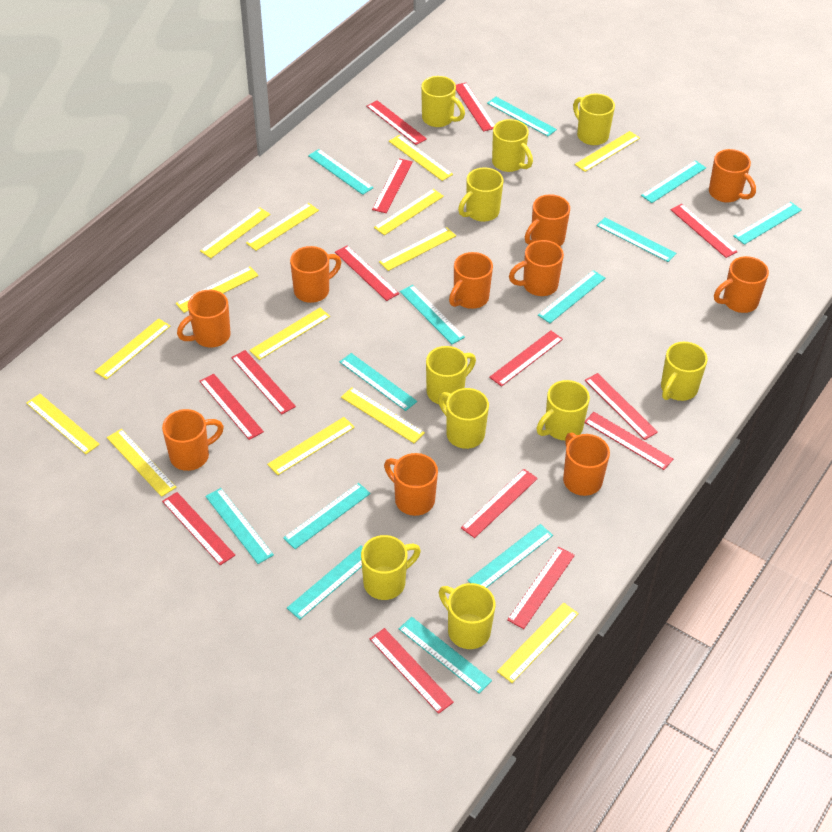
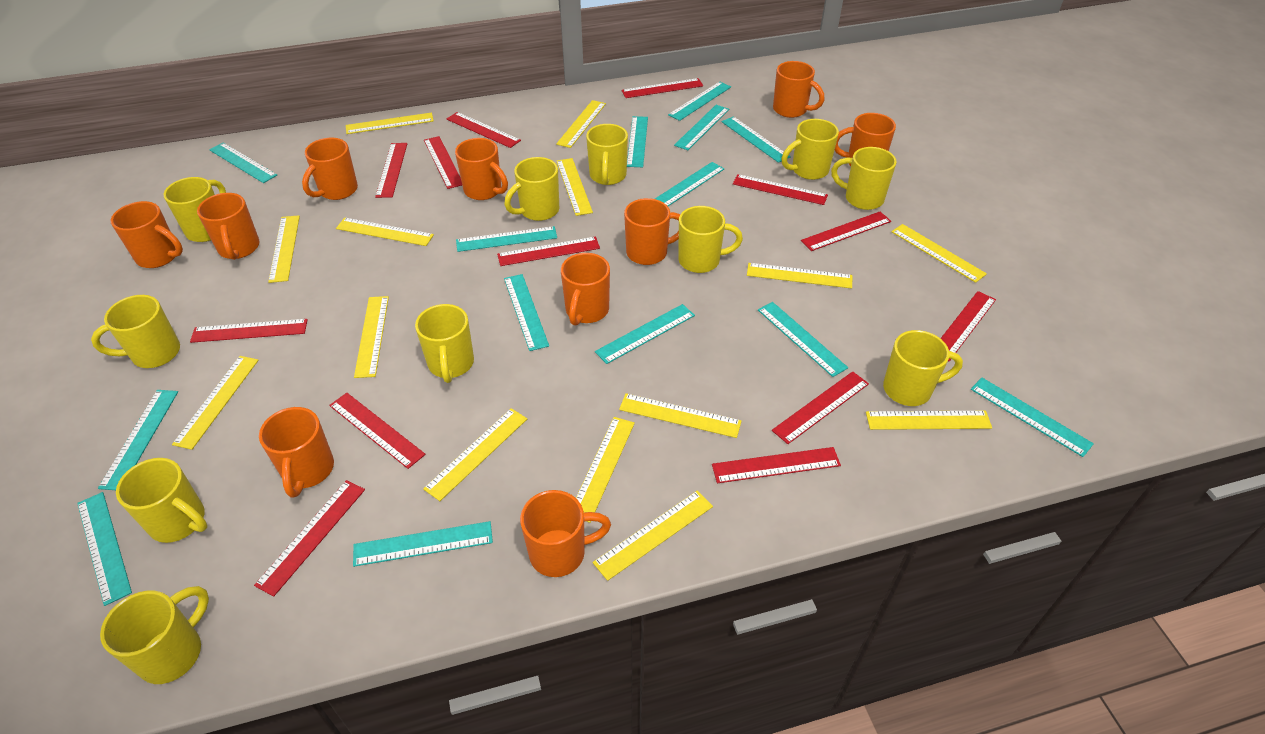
red ruler: [162,492,235,565] [199,374,264,440] [231,350,296,415] [335,245,399,301] [366,100,427,145] [370,628,454,714] [372,158,413,213] [456,82,494,132] [461,469,538,538] [489,331,563,387] [507,547,575,629] [585,373,658,440] [585,412,673,470] [670,204,738,258] = 14 -> [190,319,308,343] [254,480,365,597] [329,393,426,469] [375,143,407,198] [424,136,462,189] [447,112,521,148] [497,237,600,266] [622,78,703,98] [712,447,841,483] [733,174,828,205] [772,371,869,444] [801,212,891,251] [941,291,996,361] = 13
turquoise ruler: [205,488,274,564] [283,483,371,549] [287,545,363,620] [308,149,374,195] [340,353,417,411] [399,617,492,694] [400,285,465,344] [467,524,553,588] [487,97,557,136] [538,270,605,323] [596,217,676,262] [641,160,706,203] [733,202,802,245] = 13 -> [77,492,132,606] [98,390,178,490] [209,143,277,183] [353,521,493,567] [456,226,557,252] [504,274,549,351] [595,304,695,364] [627,116,648,167] [655,162,724,206] [668,81,731,121] [674,105,729,150] [722,116,791,163] [758,302,848,377] [971,378,1094,457] = 14
yellow mug: [361,535,421,600] [421,76,465,127] [426,346,476,405] [438,388,489,449] [439,583,495,649] [458,167,503,222] [492,119,533,172] [536,380,590,440] [573,93,615,145] [661,342,707,401] = 10 -> [91,295,180,368] [100,586,209,684] [116,458,208,543] [163,177,226,242] [415,304,474,383] [504,157,559,221] [586,124,628,185] [678,206,743,273] [782,119,839,180] [831,147,897,210] [883,330,963,406] = 11

